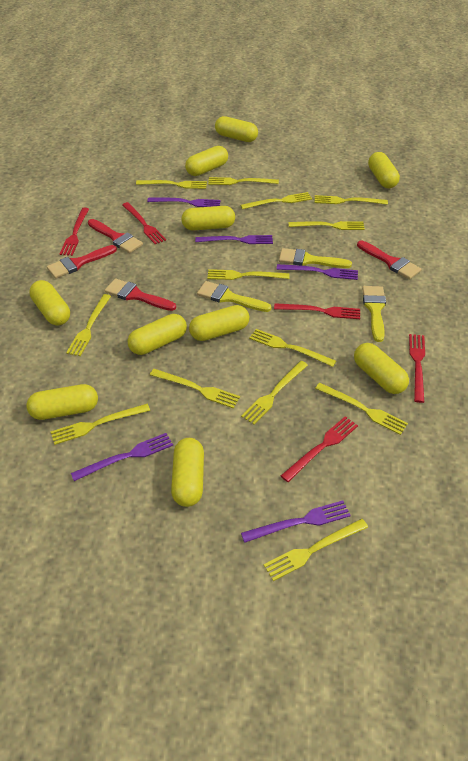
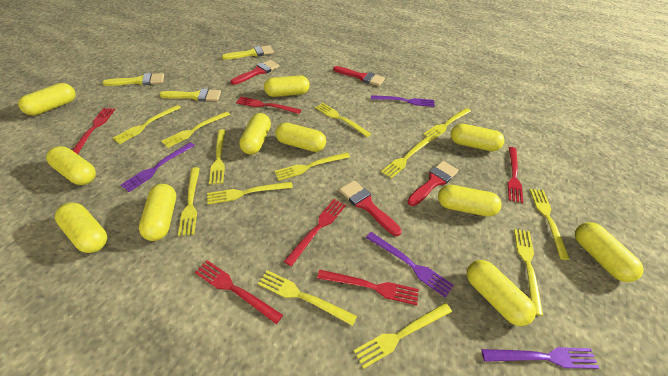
purple fork: [71,433,173,481] [147,197,220,207] [195,235,273,244] [241,500,351,543] [276,264,358,280] = 5 -> [120,142,195,192] [366,232,454,298] [371,95,435,107] [481,347,599,369] = 4
red fork: [60,208,89,256] [122,202,166,244] [274,303,360,319] [281,416,358,482] [409,334,425,403] = 5 -> [72,108,115,154] [195,260,283,324] [236,97,301,114] [284,199,346,266] [317,270,419,305] [508,147,523,203] = 6
yellow capsule: [26,384,98,420] [29,280,70,326] [128,314,187,355] [171,438,204,507] [181,206,235,231] [185,146,228,176] [189,305,249,341] [215,116,258,142] [354,343,409,394] [368,152,400,188] = 10 -> [18,83,76,115] [46,146,96,185] [55,203,107,253] [139,184,176,241] [239,113,271,155] [264,75,310,97] [275,122,326,152] [438,185,502,217] [451,124,505,151] [467,260,536,326] [575,222,643,282] = 11

